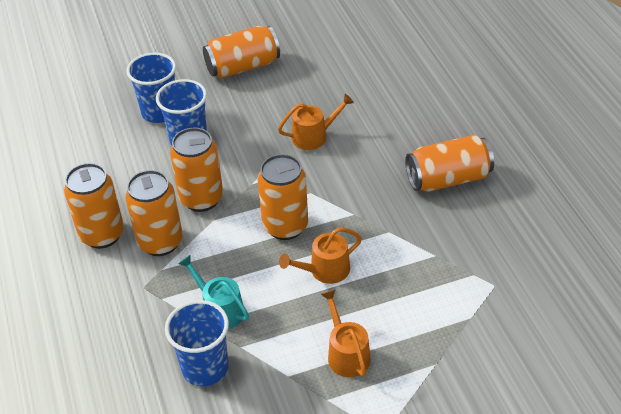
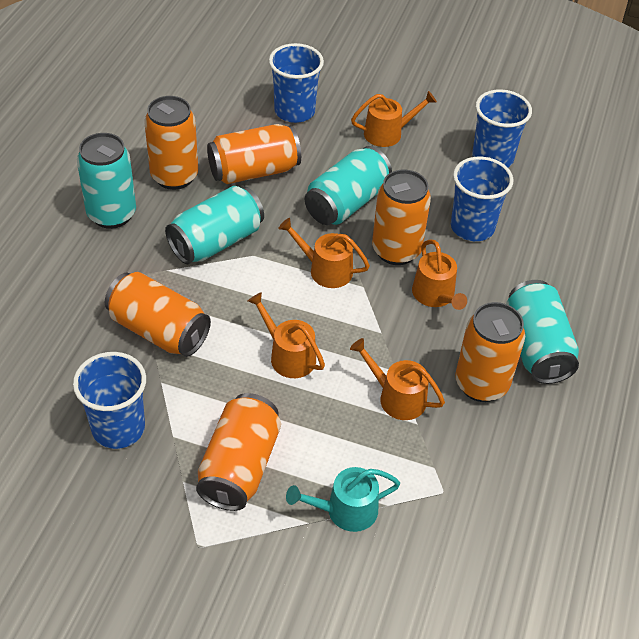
blue cup: [126,52,176,123] [156,79,207,146] [165,300,229,386] = 3 -> [73,352,146,449] [269,43,324,123] [451,157,514,241] [472,89,532,167] = 4
orange watering can: [278,94,354,150] [279,228,362,284] [321,290,371,377] = 3 -> [248,292,325,378] [278,218,370,288] [350,338,445,420] [351,91,437,147] [412,240,467,310] = 5
turquoise can: none = 0 -> [77,133,136,229] [165,186,264,264] [305,146,392,225] [506,280,579,384] = 4

